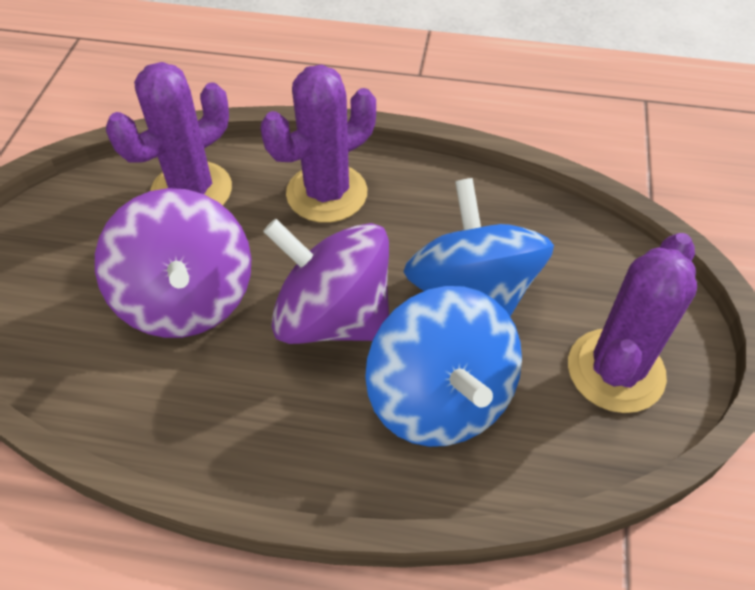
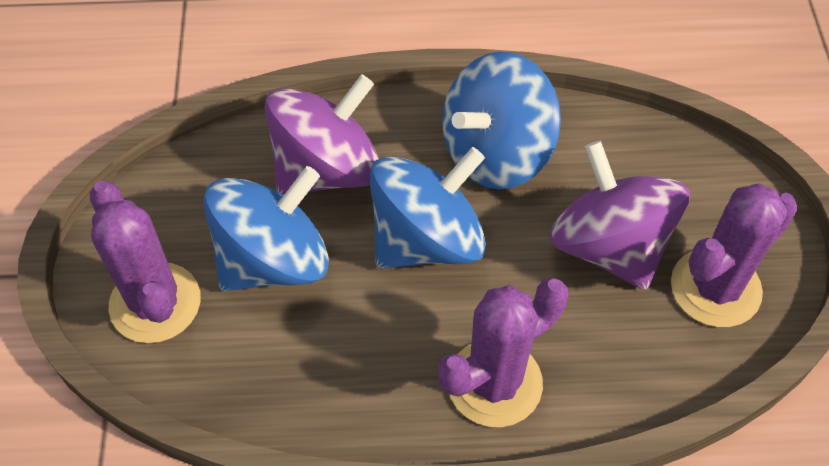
blue spinning top: [365,286,522,447] [403,178,554,316] = 2 -> [203,166,329,291] [370,147,486,268] [442,52,561,189] = 3

